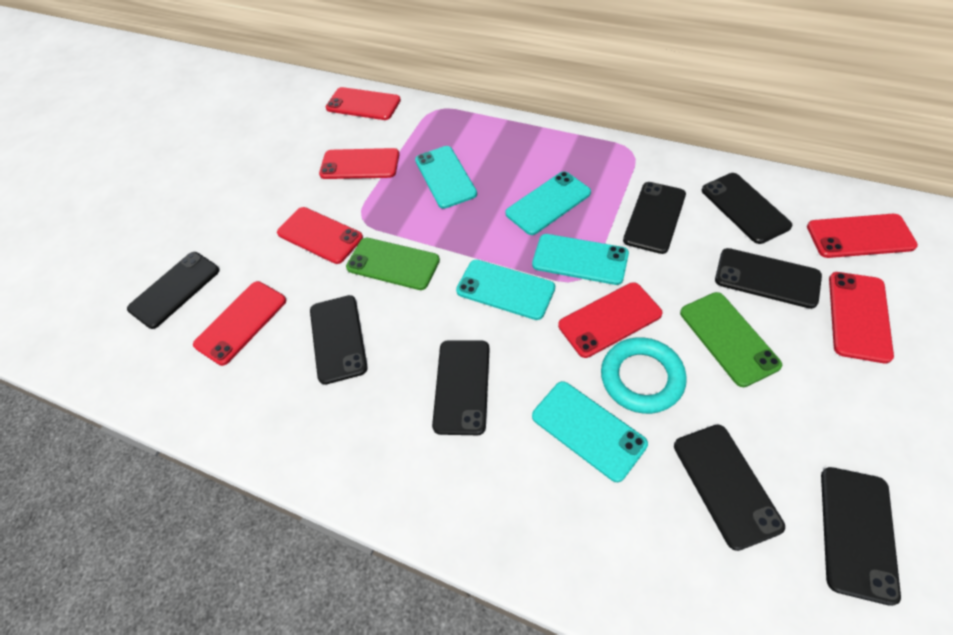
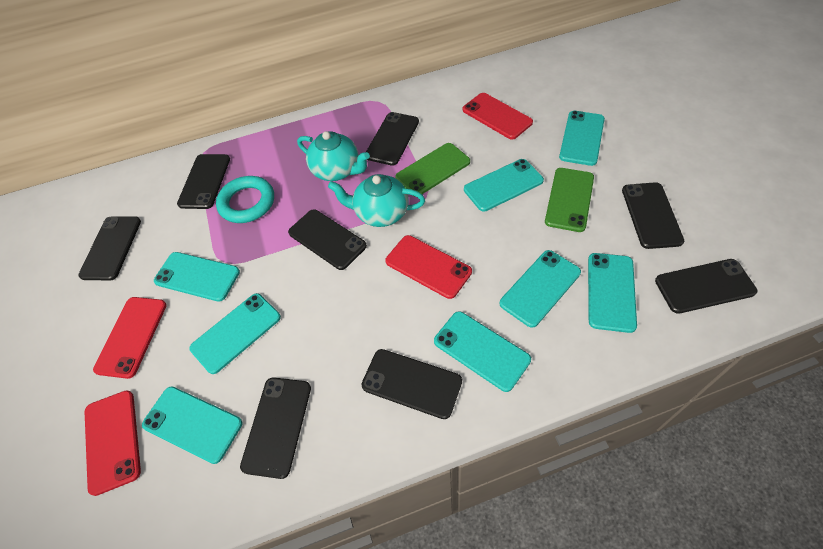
red phone: [193,281,286,366] [277,207,363,264] [319,148,399,179] [326,87,401,120] [558,282,663,358] [807,214,918,258] [829,272,894,363] = 7 -> [85,390,141,496] [93,297,167,379] [385,235,472,299] [463,93,533,140] = 4
turquoise phone: [415,146,477,209] [456,260,555,320] [505,171,591,235] [532,234,629,285] [532,381,648,482] = 5 -> [142,387,242,464] [154,252,240,302] [189,293,281,374] [434,311,531,392] [464,159,544,212] [500,250,581,328] [559,111,605,166] [588,253,637,333] = 8
turquoise teapot: none = 0 -> [297,131,370,181] [328,174,425,227] = 2

